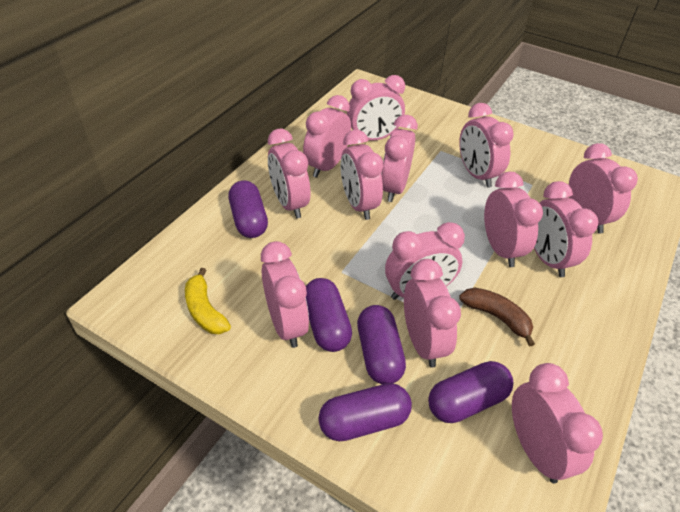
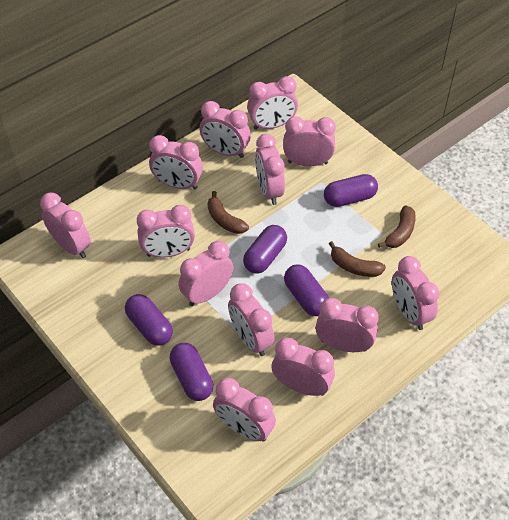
brown banana: [459,287,535,346] = 1 -> [208,191,249,234] [329,241,386,277] [378,205,416,248] = 3
yellow banana: [185,268,231,334] = 1 -> none = 0

